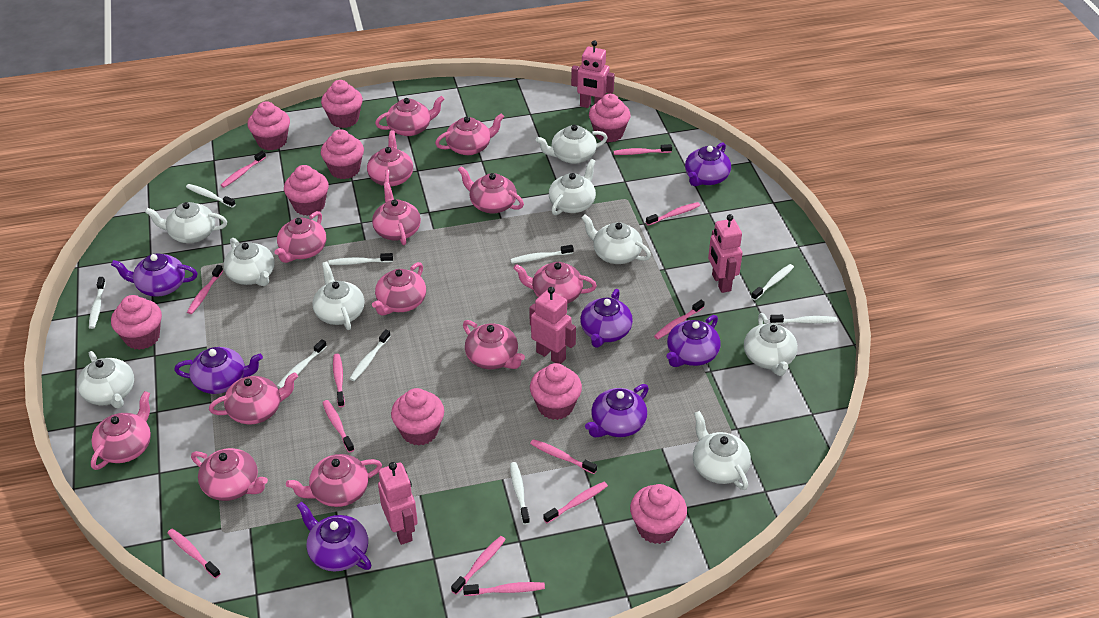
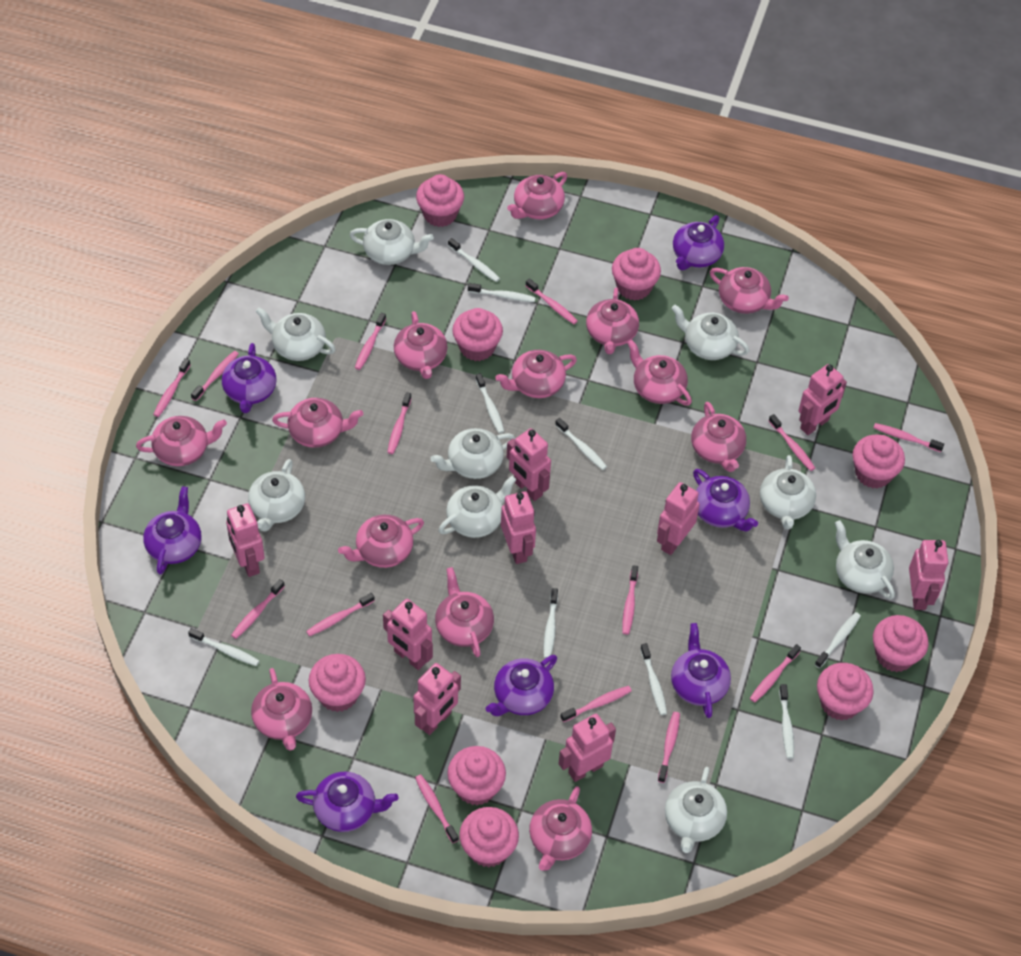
pink robot: [378,462,418,545] [529,287,576,364] [571,40,615,108] [708,214,742,293] = 4 -> [226,503,265,577] [383,599,433,670] [413,663,461,735] [501,491,536,564] [507,428,551,501] [559,714,616,782] [657,482,700,555] [799,364,847,435] [909,540,948,610] = 9
pink toothbrush: [167,529,220,579] [187,265,223,314] [221,151,266,188] [322,400,354,453] [333,354,345,407] [451,536,506,595] [463,582,545,596] [530,439,597,474] [543,482,608,523] [614,144,672,155] [646,202,700,226] [654,300,705,339] = 12 -> [153,358,191,417] [191,351,239,401] [231,579,285,639] [306,593,375,636] [355,313,386,370] [387,392,411,454] [415,774,458,843] [526,279,578,324] [560,686,632,722] [622,565,638,635] [658,712,680,783] [750,644,801,703] [769,414,815,471] [873,423,944,452] = 14

